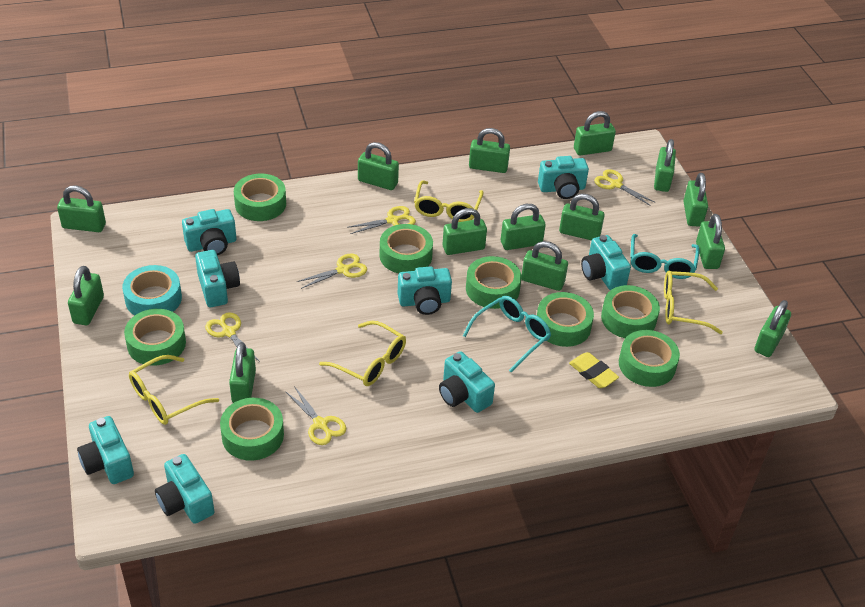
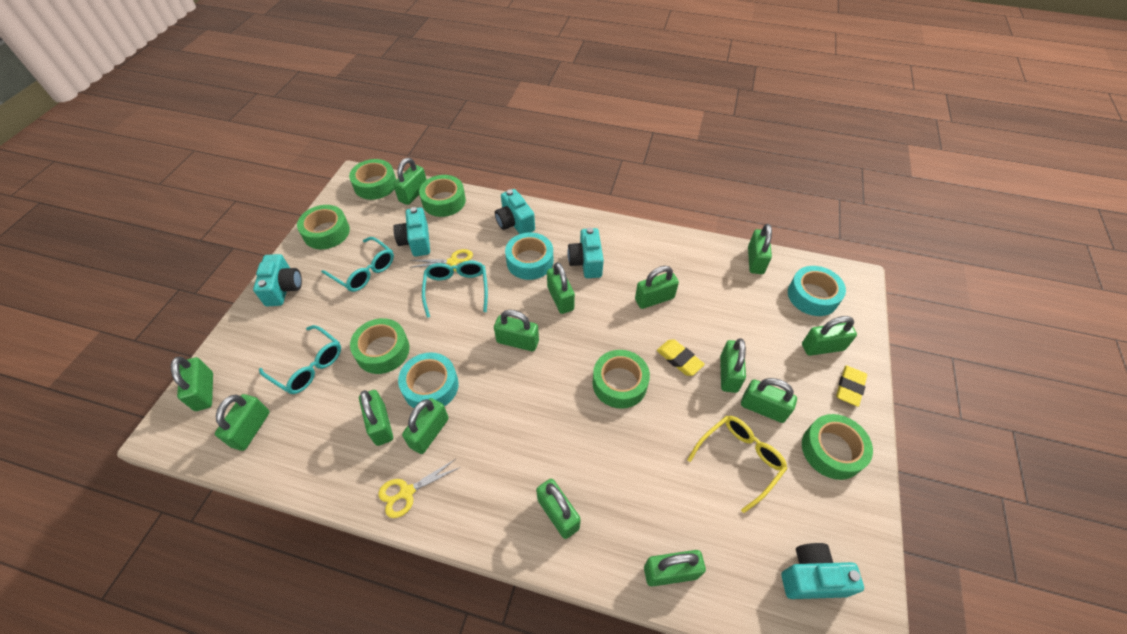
green tape: [124,309,186,366] [220,398,284,461] [234,174,286,221] [380,224,433,273] [466,256,522,309] [537,292,594,347] [601,285,660,338] [619,330,680,387] = 8 -> [297,205,350,249] [349,159,396,200] [350,318,410,374] [419,175,466,217] [592,350,650,409] [802,414,873,480] = 6
turquoise camera: [77,416,134,484] [155,454,215,524] [182,209,236,255] [195,250,240,307] [398,266,452,315] [439,351,495,413] [538,156,589,199] [581,235,631,290] = 8 -> [253,254,302,307] [393,207,430,257] [495,189,535,234] [568,228,604,278] [781,543,864,599] = 5
turquoise glasses: [463,296,551,373] [630,234,700,279] = 2 -> [259,325,341,394] [321,237,394,292] [422,261,488,318] = 3
turquoise tape: [122,265,182,315] = 1 -> [398,352,458,408] [505,232,553,280] [788,266,846,316] = 3
yellow eraser: [569,352,619,388] = 1 -> [657,339,705,376] [836,365,867,407] = 2
yellow glasses: [129,355,219,425] [319,321,406,386] [414,180,484,222] [664,271,723,334] = 4 -> [687,416,787,513] = 1
yellow scissors: [205,312,260,362] [285,386,346,445] [297,254,367,289] [347,206,416,234] [594,169,656,206] = 5 -> [378,459,460,518] [411,249,473,272] = 2

